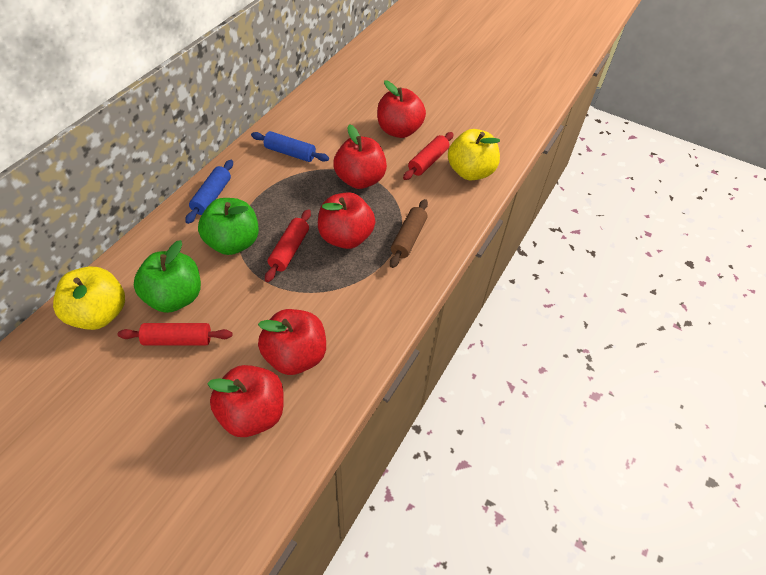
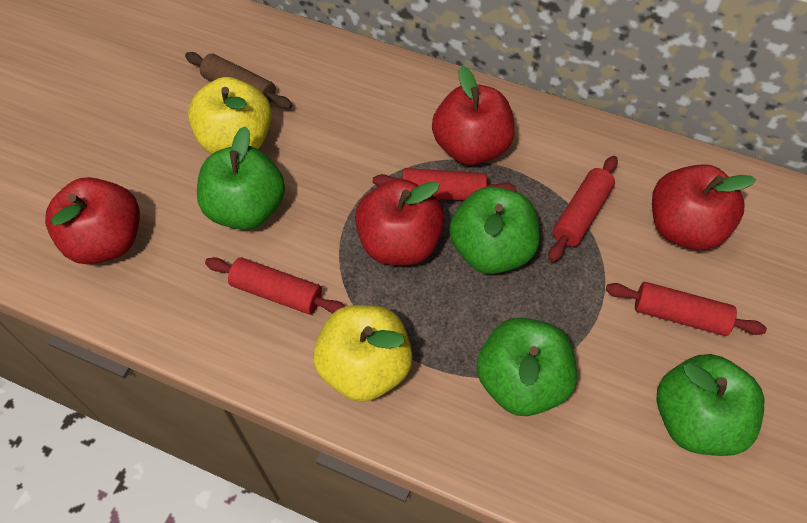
blue rolling pin: [185,160,233,224] [251,131,329,162] = 2 -> none = 0
green apple: [134,240,201,313] [198,198,259,255] = 2 -> [197,126,285,230] [449,186,539,274] [476,317,577,416] [656,354,764,456] = 4
red apple: [207,365,284,437] [258,309,326,375] [318,192,375,249] [333,124,387,189] [377,80,426,138] = 5 -> [45,177,140,264] [355,179,445,265] [432,66,515,165] [652,164,756,250] = 4
red rolling pin: [118,323,232,346] [265,209,311,282] [403,132,453,180] = 3 -> [205,257,345,315] [373,168,516,201] [549,156,618,262] [606,282,767,336] = 4

